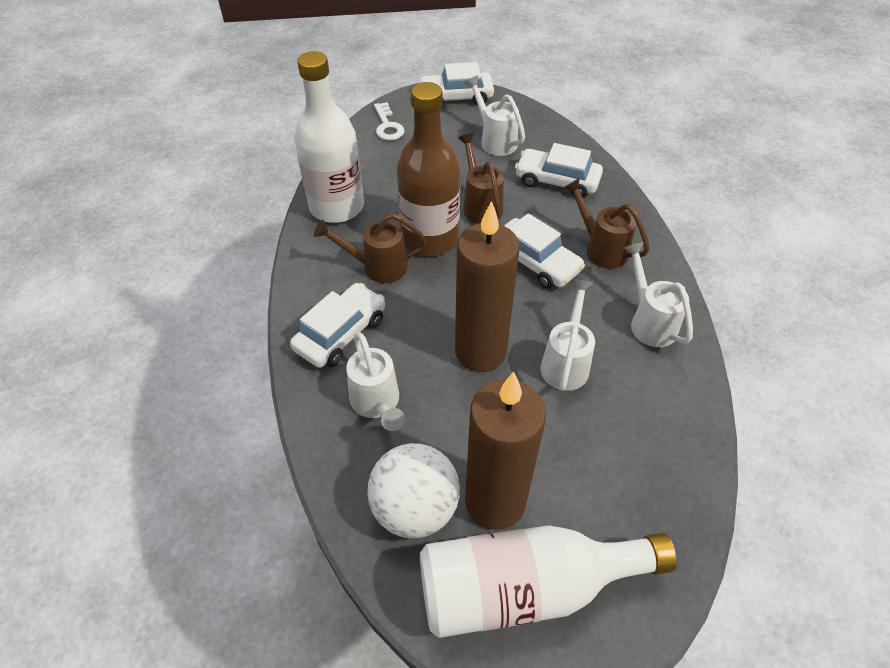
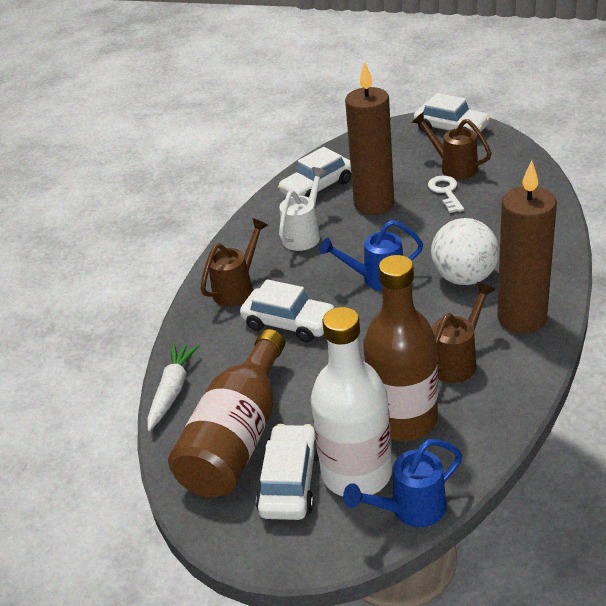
blue watering can: none = 0 -> [319,220,423,291] [343,439,462,527] = 2
brown bottle: [397,82,460,256] = 1 -> [168,329,285,497] [363,255,438,441] = 2
white bottle: [294,51,364,223] [420,525,677,638] = 2 -> [311,307,392,496] = 1
white carrot: none = 0 -> [147,343,200,431] = 1
white watering can: [346,332,405,431] [465,75,525,156] [540,279,595,391] [624,242,693,347] = 4 -> [279,167,327,251] = 1

